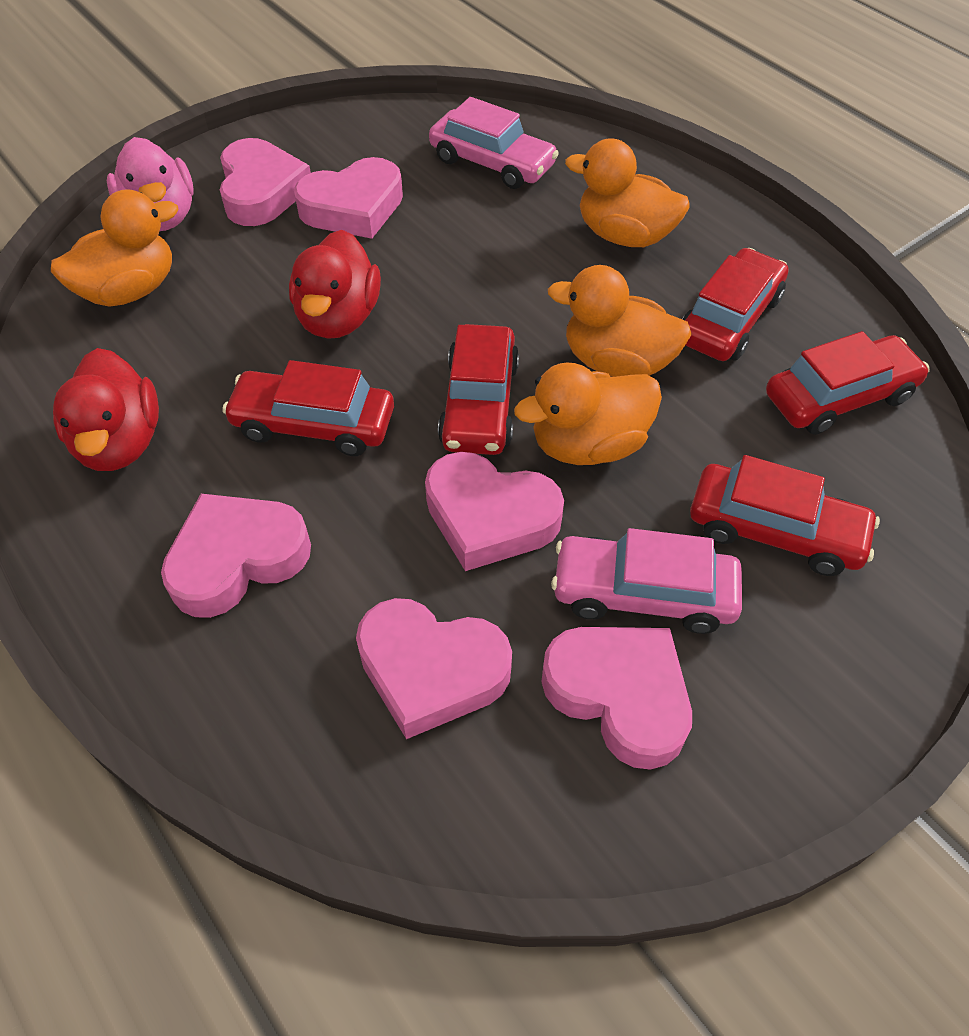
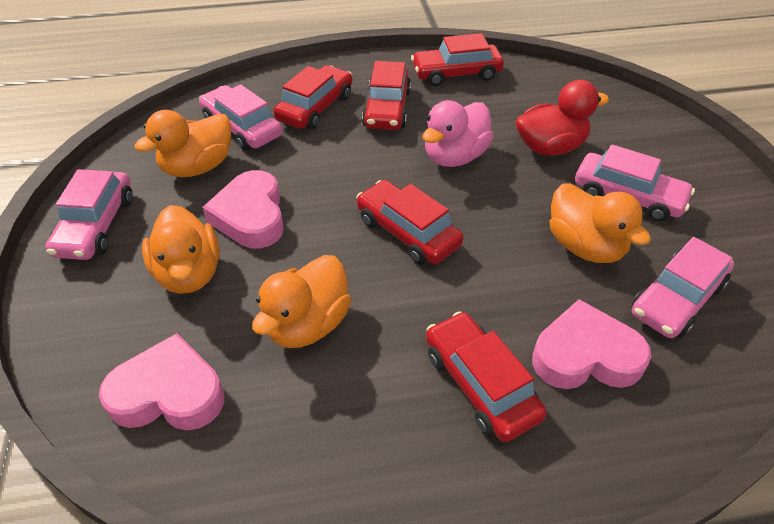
pink car: [429,97,559,189] [551,528,742,634] = 2 -> [46,169,133,260] [199,84,282,150] [575,144,695,222] [632,237,734,338] = 4
pink heart: [161,494,311,618] [220,138,311,226] [294,157,403,239] [356,598,512,739] [425,452,564,571] [541,627,692,770] = 6 -> [99,333,224,430] [202,170,284,249] [532,299,651,389] = 3
red duck: [53,348,159,471] [289,230,381,339] = 2 -> [516,80,609,156] = 1

